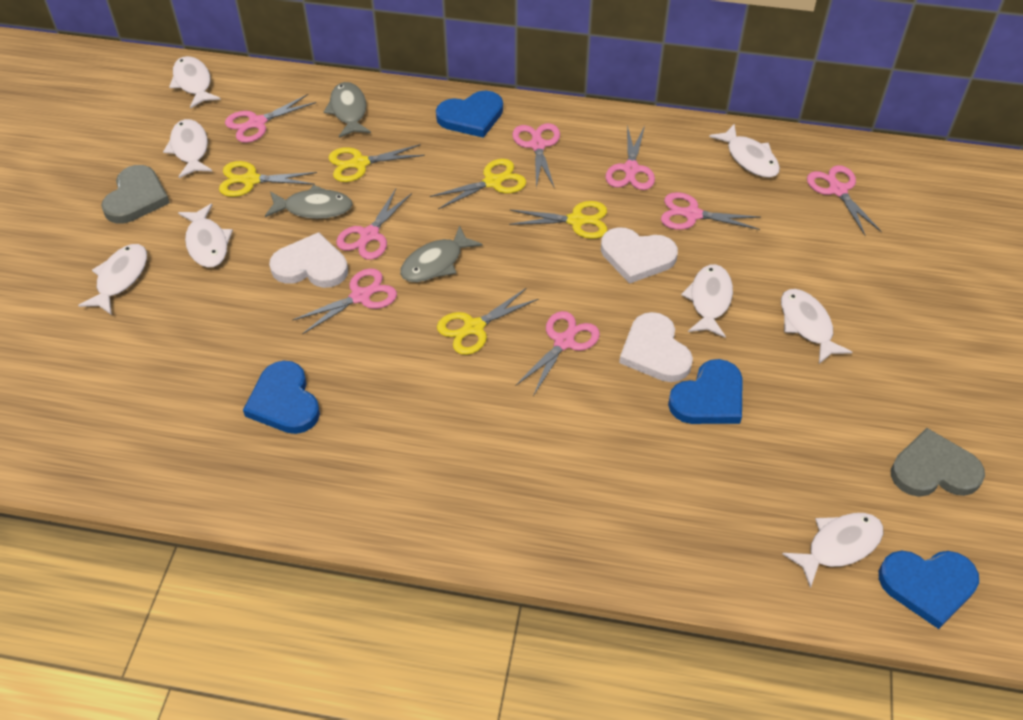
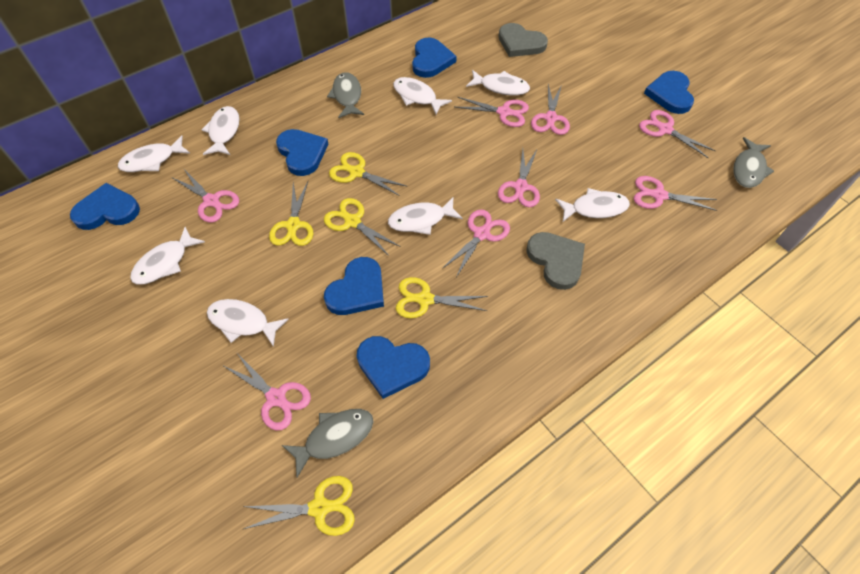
blue heart: [243,361,320,434] [436,90,503,138] [668,359,743,424] [879,551,979,629] = 4 -> [70,183,140,230] [276,129,328,176] [324,257,384,315] [357,336,430,399] [412,38,457,78] [644,71,694,114] = 6
white heart: [269,232,348,288] [601,227,678,284] [619,312,693,382] = 3 -> none = 0

